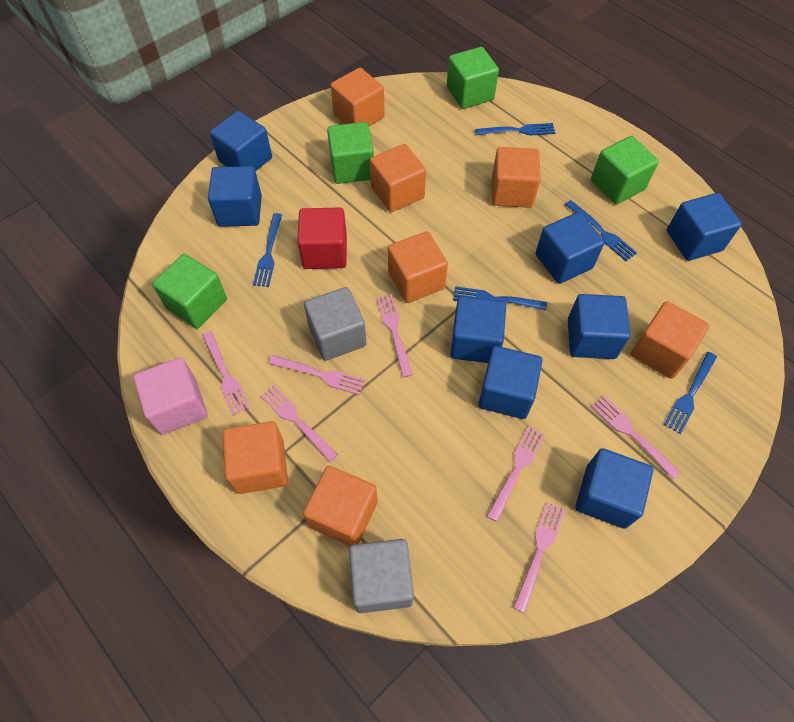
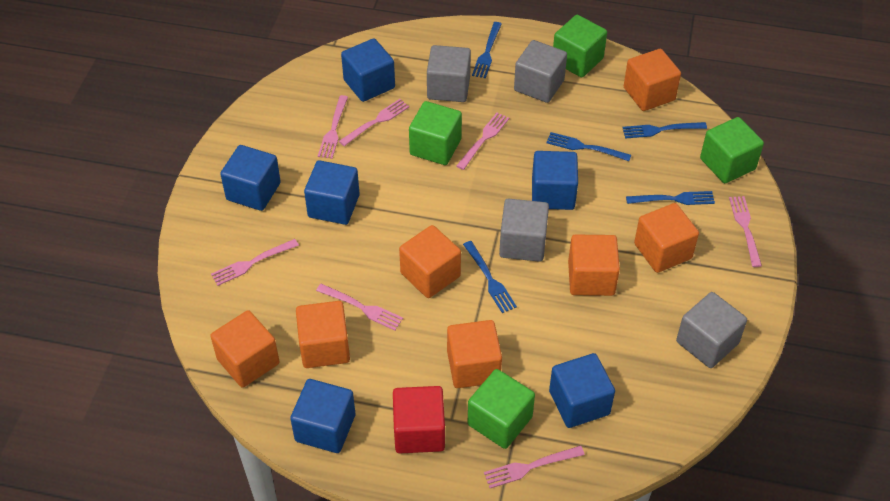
blue cube: [208,166,262,227] [210,111,272,171] [450,296,506,363] [478,346,542,419] [535,212,604,284] [568,294,630,359] [575,448,653,529] [667,193,742,261] = 8 -> [220,145,281,211] [290,379,355,453] [304,160,360,225] [341,38,395,102] [532,151,578,210] [549,353,615,428] = 6
grey cube: [304,287,367,361] [349,539,414,613] = 2 -> [427,45,471,102] [499,199,549,262] [514,40,567,103] [676,292,747,368] = 4
pink cube: [133,358,208,435] = 1 -> none = 0

